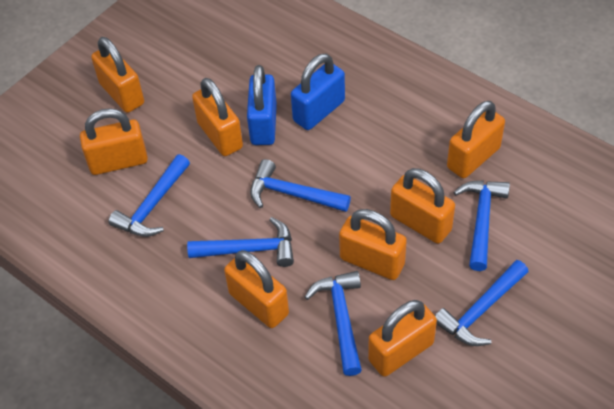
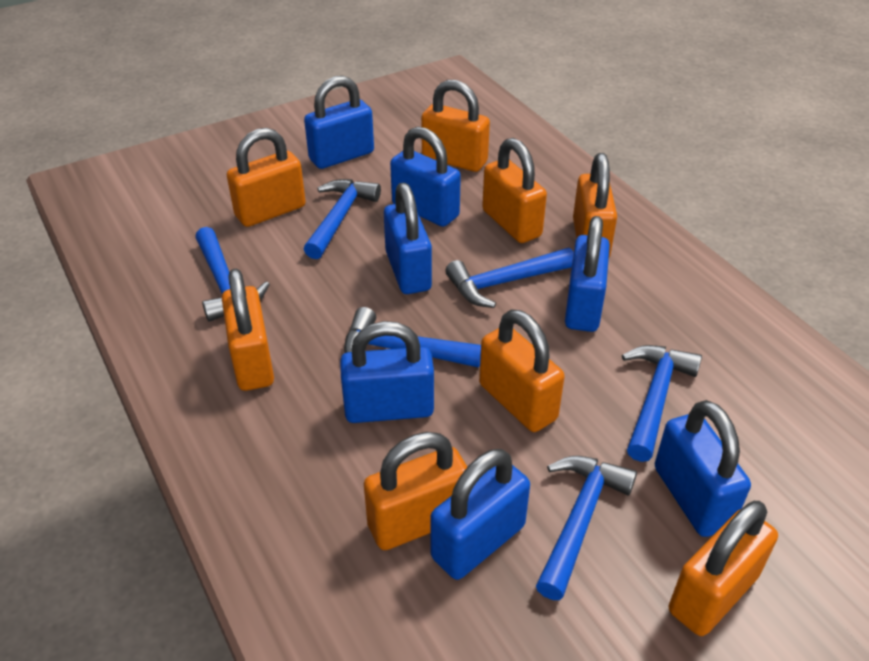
blue padlock: [247,65,277,145] [291,53,345,130] = 2 -> [304,76,374,169] [340,321,434,423] [384,183,432,294] [390,127,461,227] [430,449,530,580] [565,216,610,332] [655,400,751,537] = 7

